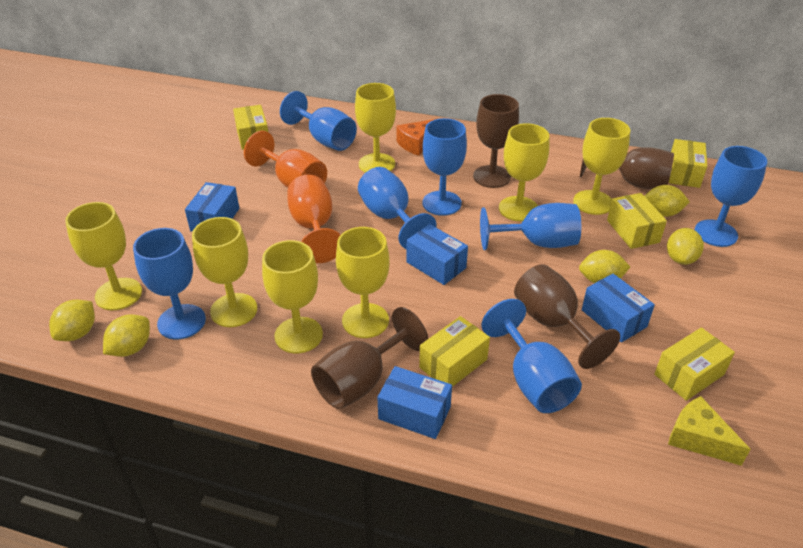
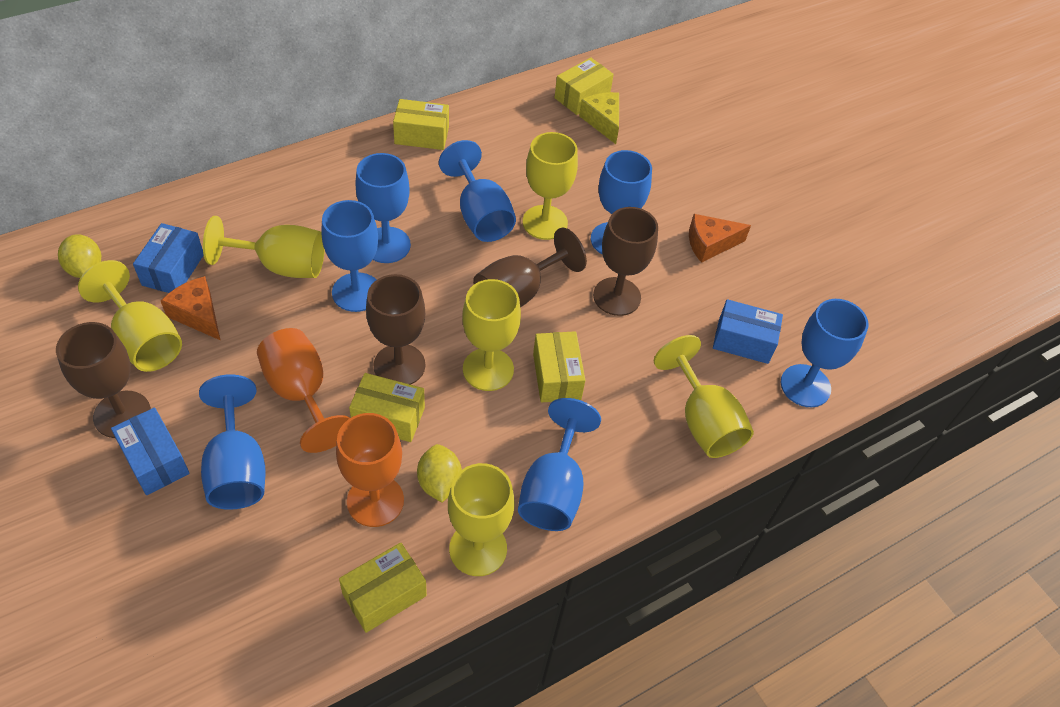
blue box: [185,182,239,232] [378,366,452,439] [406,224,468,285] [582,274,655,342] = 4 -> [111,408,190,495] [133,223,204,293] [713,299,783,364] = 3
orange cheese: [396,119,435,156] = 1 -> [161,276,221,341] [689,214,751,263] = 2
yellow goblet: [65,202,142,310] [192,217,257,327] [262,240,323,353] [336,227,390,338] [355,83,396,173] [499,123,549,221] [573,118,630,215] = 7 -> [78,260,182,372] [203,216,325,278] [448,463,514,576] [462,279,521,391] [523,132,578,240] [654,335,754,458] = 6
yellow lemon: [49,300,95,341] [103,314,150,357] [579,250,630,283] [645,185,690,217] [667,228,704,265] = 5 -> [58,234,101,278] [417,444,462,502] = 2

